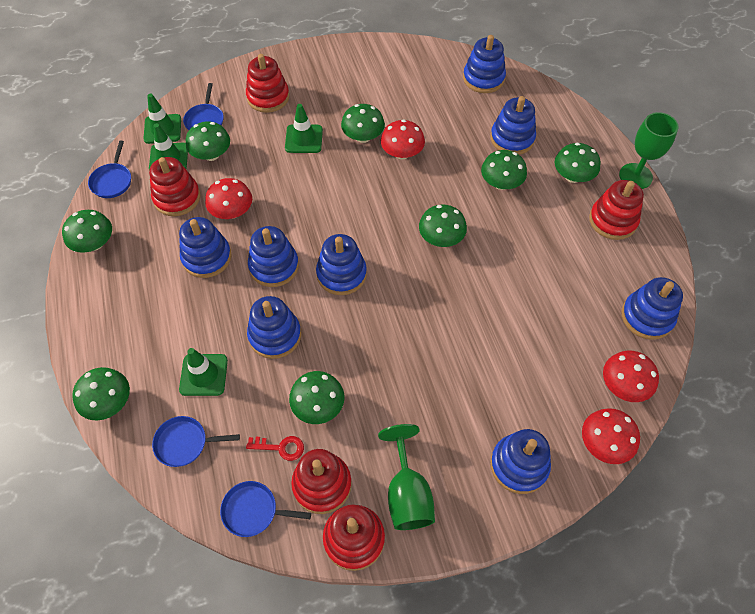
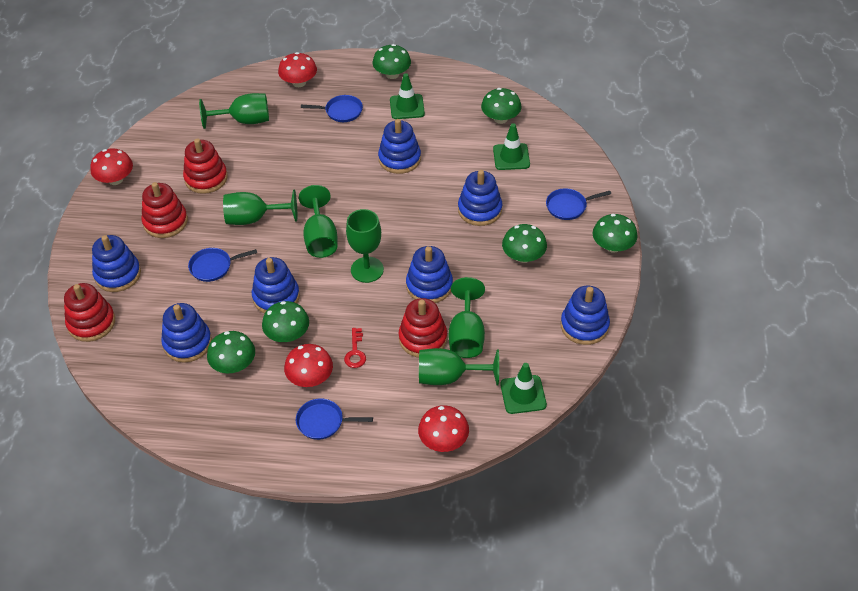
blue stacking toy: [179,217,232,278] [247,296,301,359] [248,226,299,287] [316,234,367,295] [463,35,506,93] [490,96,536,155] [490,429,551,494] [622,277,683,340] = 8 -> [92,235,141,292] [161,303,212,363] [252,257,300,313] [378,119,421,174] [406,246,453,303] [458,170,502,226] [561,286,610,345] = 7
green goblet: [378,424,435,530] [619,112,679,189] = 2 -> [199,93,269,129] [223,190,297,225] [299,185,338,258] [346,209,384,283] [419,348,499,386] [449,277,485,358] = 6
green mushroom: [62,210,112,253] [72,367,130,420] [186,121,230,161] [289,371,344,424] [341,104,385,143] [419,204,467,247] [481,150,527,190] [555,143,601,183] = 8 -> [207,331,255,373] [262,301,309,342] [373,44,411,79] [481,88,521,124] [502,224,547,263] [593,214,637,253] = 6
green traffic cone: [143,94,181,144] [149,123,188,170] [179,348,228,396] [285,104,323,153] = 4 -> [390,73,425,119] [493,123,530,170] [500,363,547,414] = 3
red stacking toy: [149,157,200,216] [246,54,289,113] [291,449,352,514] [323,505,385,571] [589,180,644,240] = 5 -> [64,283,115,342] [142,182,188,238] [183,138,228,194] [399,298,447,357] = 4

